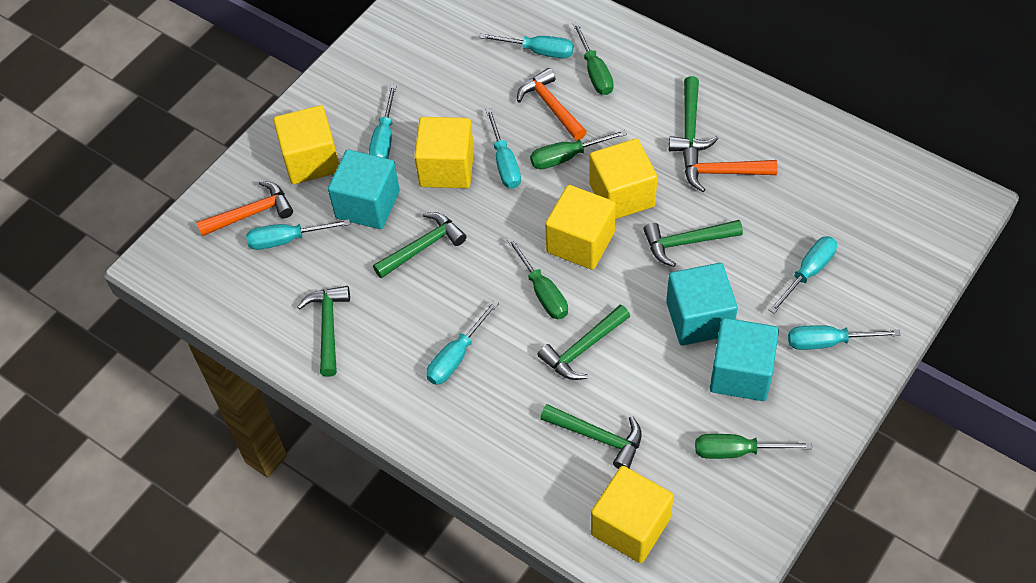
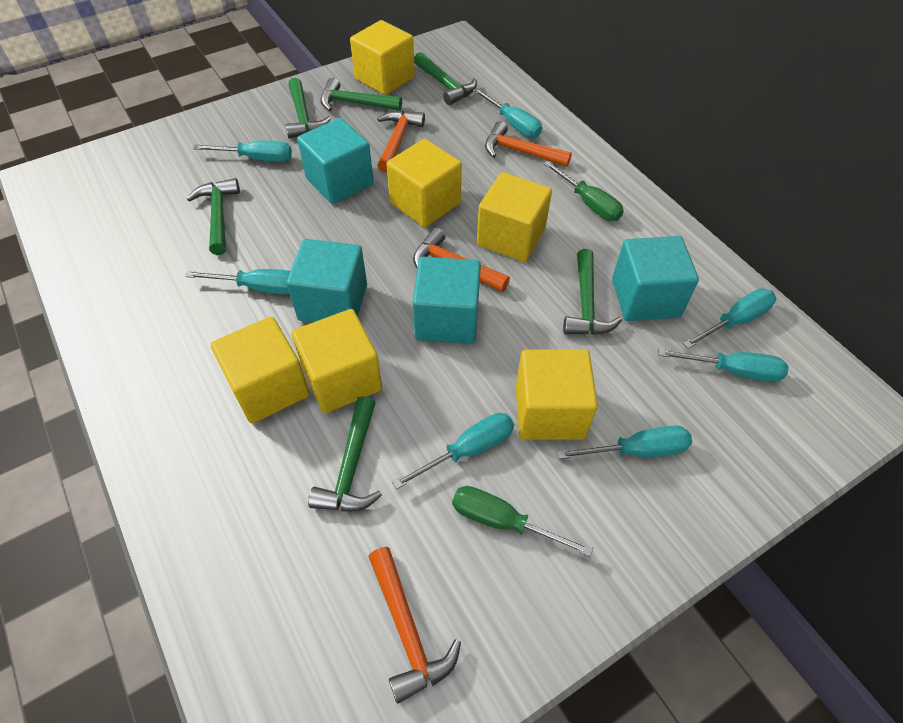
green screwdriver: [507,237,568,319] [530,130,627,169] [572,22,614,95] [695,434,812,459] = 4 -> [452,486,593,557] [543,161,624,221] = 2
orange hammer: [196,181,293,236] [517,68,587,141] [683,148,778,192] = 3 -> [368,547,461,704] [377,110,425,173] [413,228,510,292] [485,121,572,167] = 4
turquoise cube: [328,150,400,229] [666,263,738,345] [710,318,779,401] = 3 -> [287,239,367,322] [297,118,374,204] [413,257,481,344] [612,236,699,321] = 4
yellow cube: [273,105,339,184] [414,117,474,188] [545,185,616,270] [589,138,657,219] [591,466,674,563] = 5 -> [211,317,310,423] [292,309,382,413] [350,20,415,95] [386,139,462,227] [477,172,552,262] [516,349,598,440] = 6

